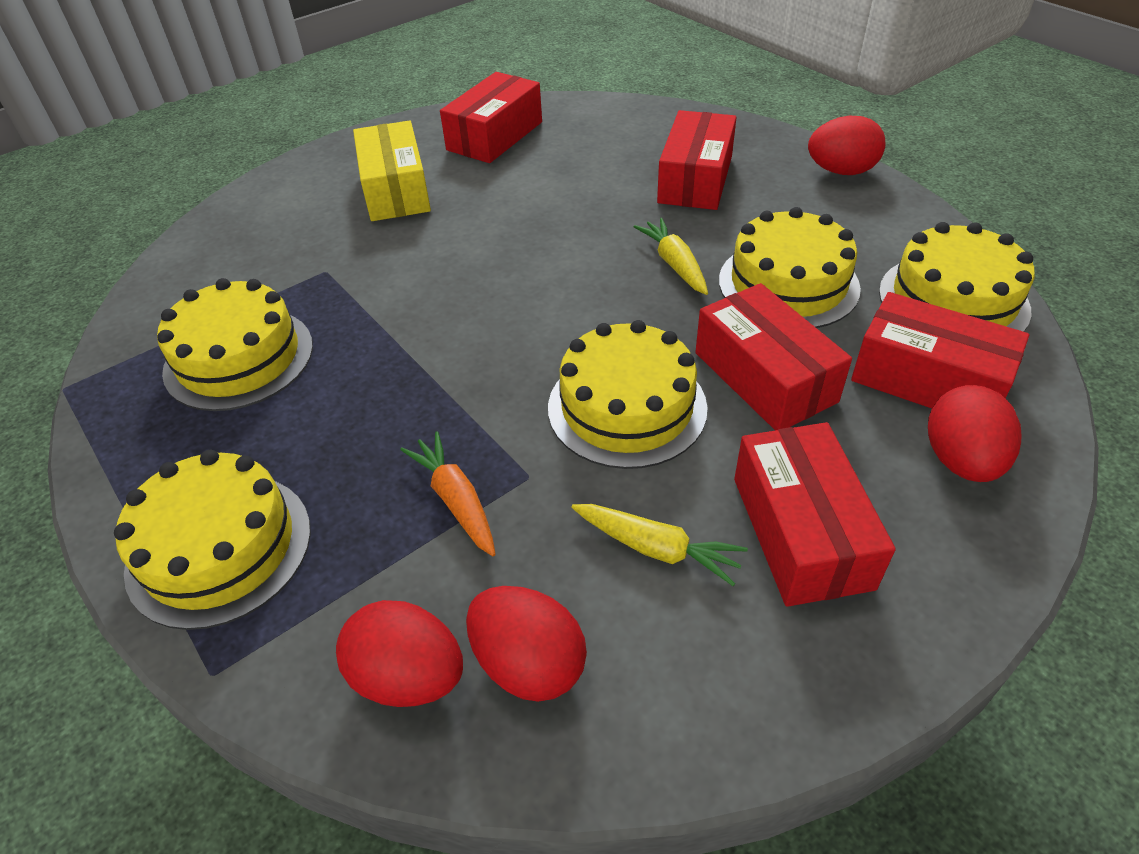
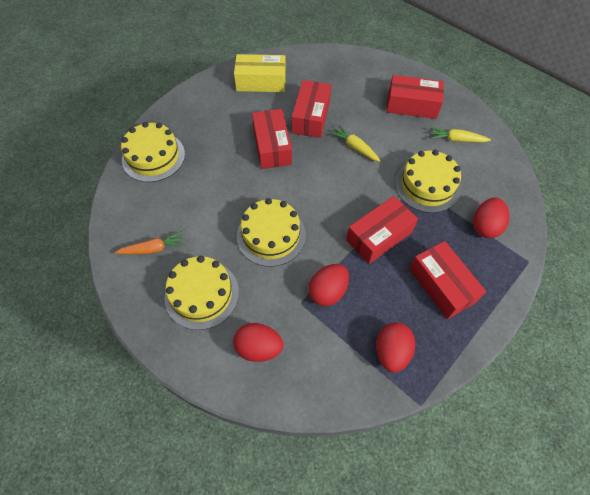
yellow cake: [114,450,311,630] [157,278,313,411] [548,320,708,469] [719,207,861,328] [879,222,1035,332] = 5 -> [121,122,185,182] [164,256,239,330] [237,198,306,267] [395,150,461,213] = 4

